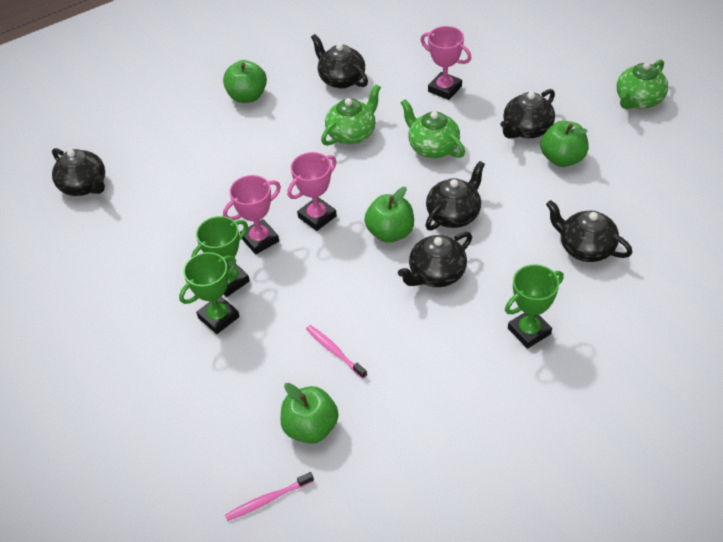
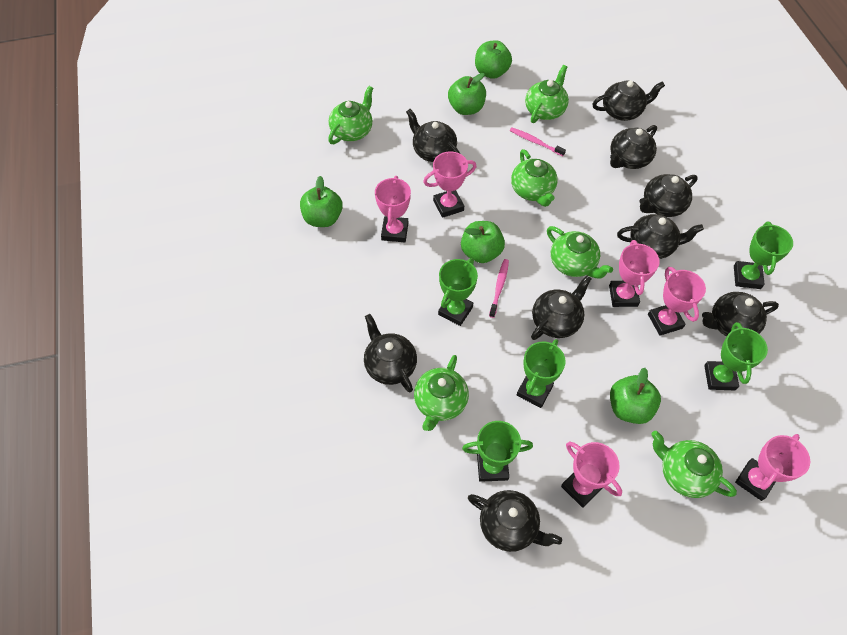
black teapot: [52,148,105,196] [311,34,368,89] [398,232,472,287] [425,161,485,230] [500,89,555,139] [546,200,632,262] = 6 -> [364,314,417,392] [406,109,460,162] [468,490,562,552] [531,276,592,340] [592,80,665,121] [610,125,657,169] [617,214,704,259] [639,174,698,217] [702,292,779,337] = 9
green apple: [223,60,267,103] [280,383,339,444] [364,187,414,243] [540,121,588,167] = 4 -> [300,176,343,227] [448,73,486,115] [461,221,505,263] [475,40,512,79] [610,368,661,424] = 5
green teapot: [321,84,381,146] [401,99,465,158] [617,60,668,109] = 3 -> [328,86,373,144] [414,355,469,431] [511,149,558,207] [525,65,569,123] [547,226,613,279] [651,431,737,498] = 6
green trophy: [179,252,240,334] [191,216,250,297] [505,264,564,349] = 3 -> [438,258,478,326] [462,421,533,482] [517,339,566,408] [704,322,768,390] [734,222,793,289] = 5
pink trophy: [223,175,281,254] [287,152,337,231] [421,26,471,100] = 3 -> [375,176,411,242] [423,151,477,218] [561,442,622,508] [609,240,660,307] [648,267,706,336] [735,434,810,501] = 6

